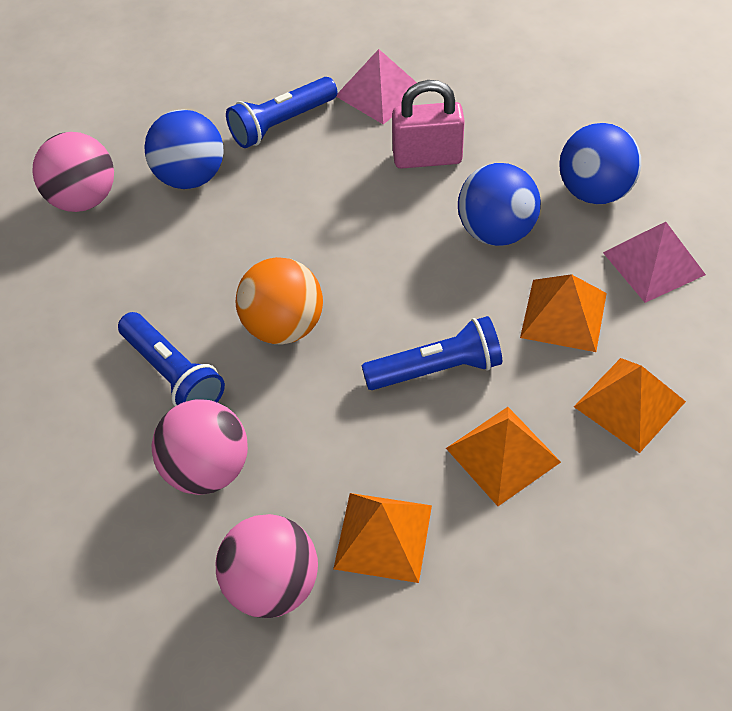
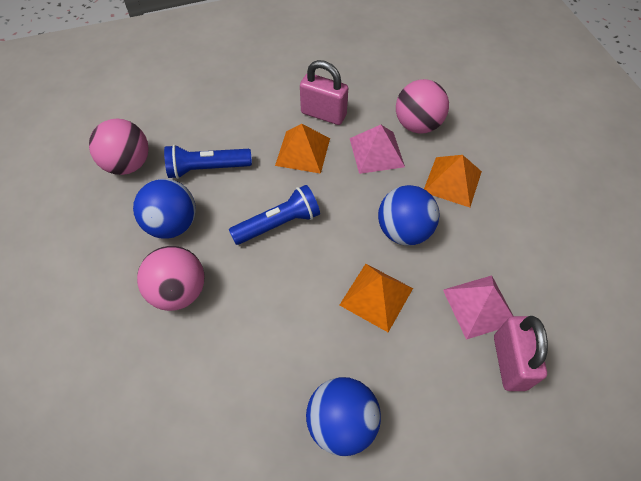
blue flashlight: [118,312,225,406] [226,77,337,148] [362,316,502,390] = 3 -> [164,145,252,179] [229,185,320,245] = 2
orange ball: [236,257,323,345] = 1 -> none = 0
orange pyramid: [333,493,432,583] [446,407,561,506] [520,274,607,352] [574,358,686,453] = 4 -> [275,124,330,174] [340,264,413,332] [424,155,482,207] = 3
pink padlock: [392,80,465,169] = 1 -> [300,60,348,125] [494,316,548,391] = 2

